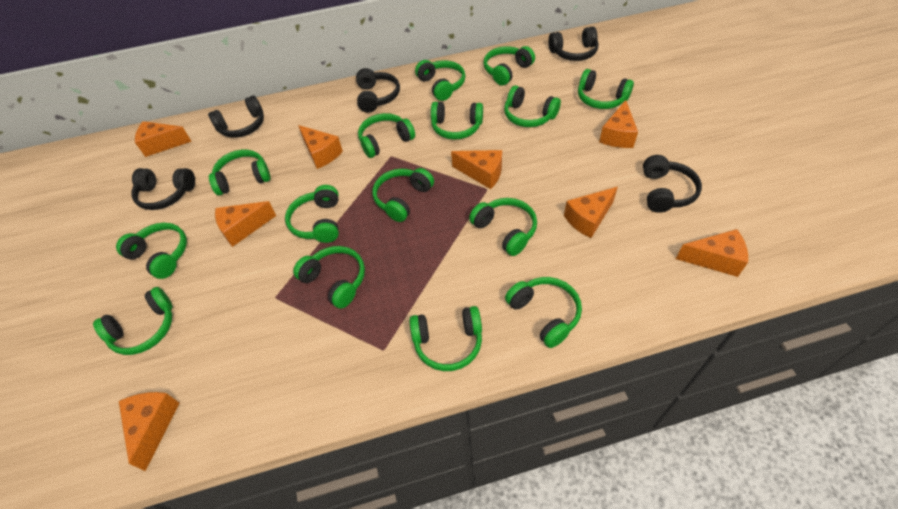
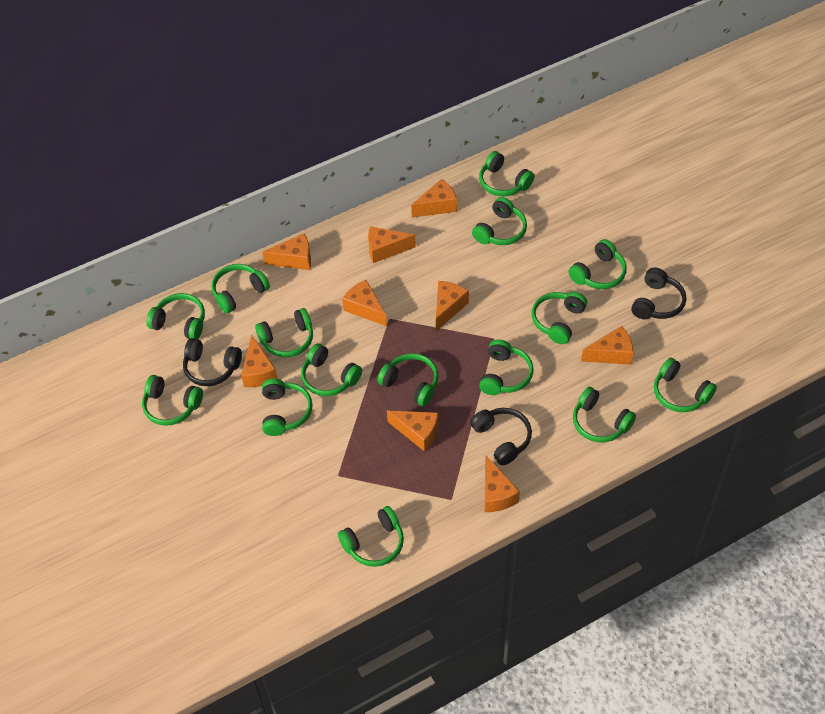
black headphones: [131,168,195,210] [208,95,264,138] [356,68,400,113] [548,26,598,61] [643,155,702,213] = 5 -> [183,338,242,386] [470,408,532,465] [631,268,686,320] = 3
orange cheese: [119,392,180,471] [135,121,192,157] [215,201,276,247] [298,125,343,169] [451,150,502,189] [564,187,618,238] [599,100,638,148] [676,229,748,277] = 8 -> [241,335,277,387] [262,234,311,270] [342,280,387,326] [368,226,416,263] [387,411,439,452] [411,179,457,217] [436,281,469,331] [485,455,520,512] [581,326,633,365] = 9

